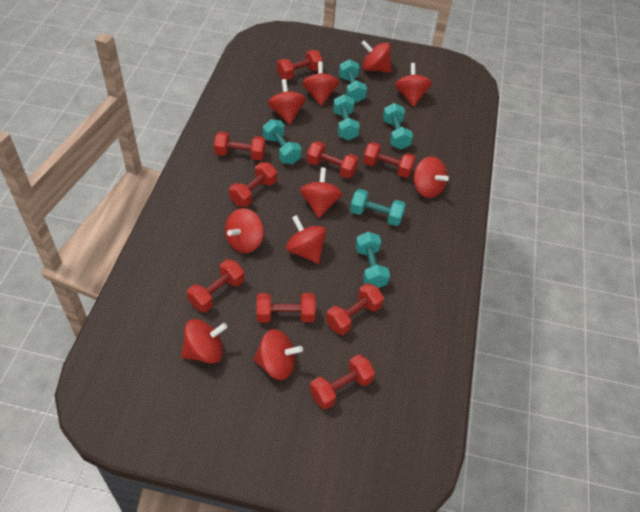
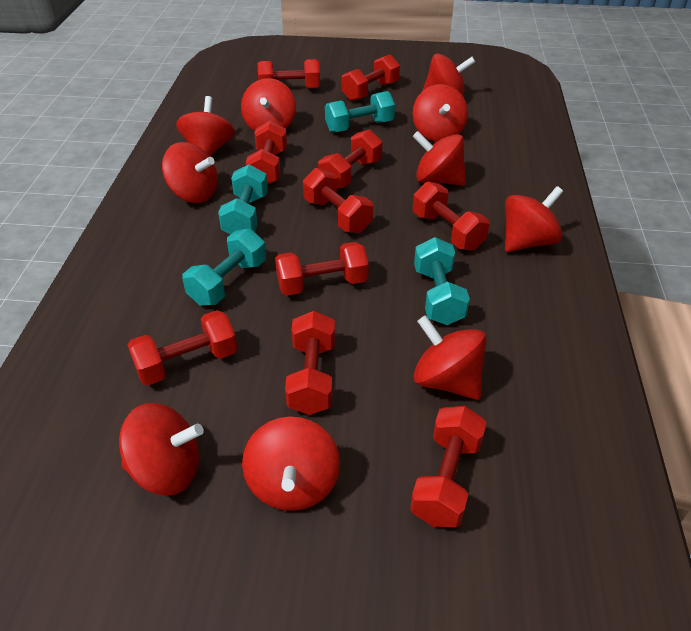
red dumbbell: [187,259,244,312] [214,132,266,160] [229,162,277,207] [256,293,316,322] [277,50,323,80] [307,141,359,178] [310,354,375,409] [326,283,384,335] [363,142,416,178] = 9 -> [128,310,238,386] [246,121,287,185] [258,59,320,89] [275,242,369,296] [285,311,335,415] [303,168,373,233] [318,129,383,189] [341,54,400,101] [410,406,487,527] [413,182,490,251] = 10
turquoise dumbbell: [263,119,302,164] [333,95,360,140] [339,59,367,103] [350,189,406,226] [355,232,390,288] [383,103,413,149] = 6 -> [182,228,266,306] [218,165,268,234] [325,91,395,133] [414,237,470,325] = 4

